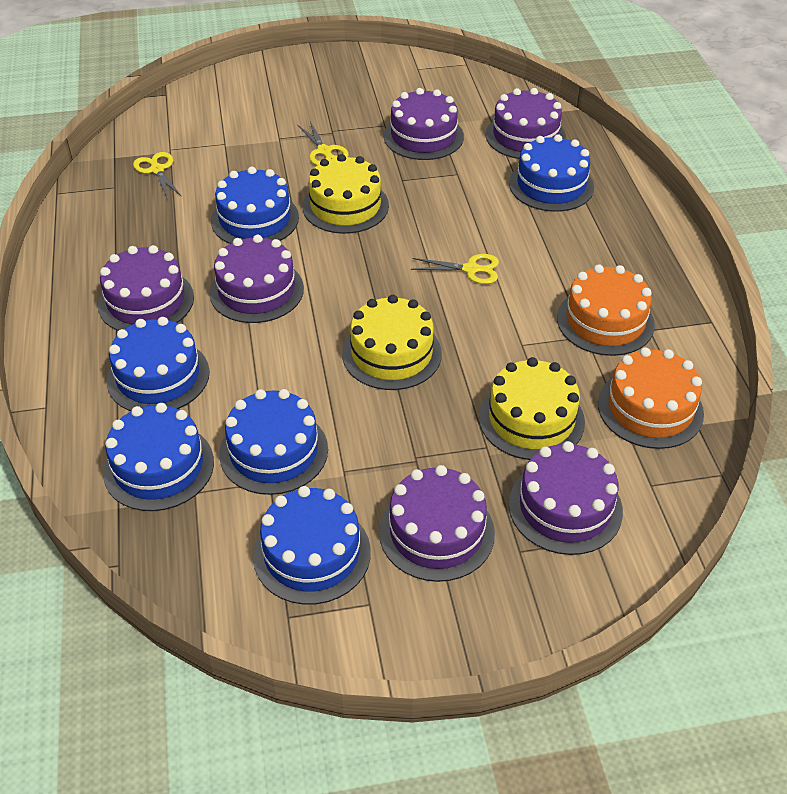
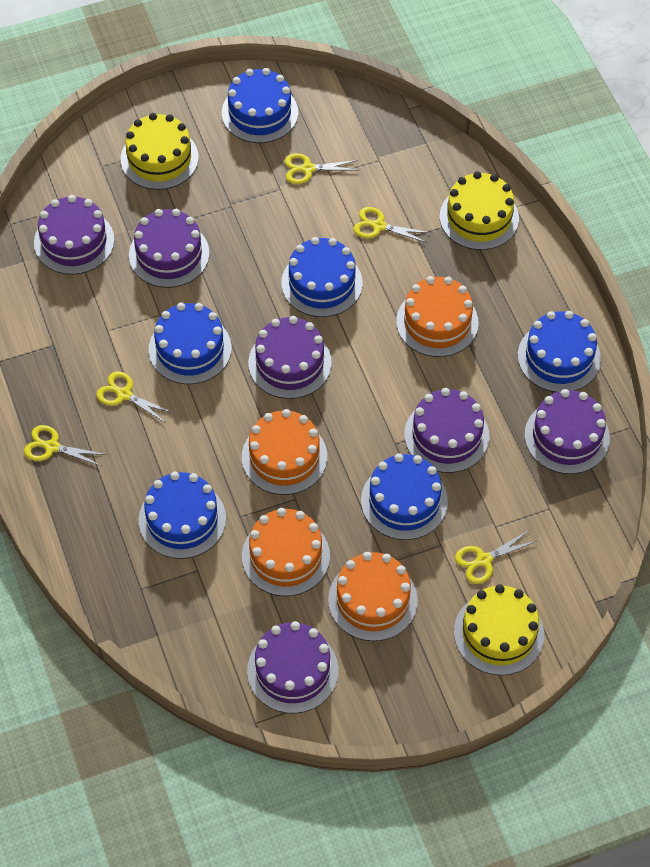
orange cake: [557,264,655,356] [598,347,704,449] = 2 -> [242,409,327,495] [242,508,330,596] [328,552,418,641] [396,276,479,357] = 4
yellow scissors: [133,152,182,199] [298,122,348,165] [411,254,499,284] = 3 -> [24,425,107,466] [96,371,173,423] [284,153,358,184] [353,207,431,243] [455,530,537,584] = 5

